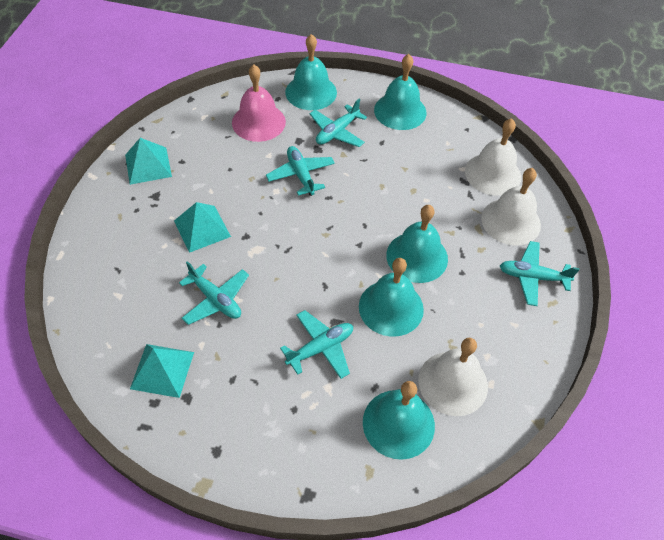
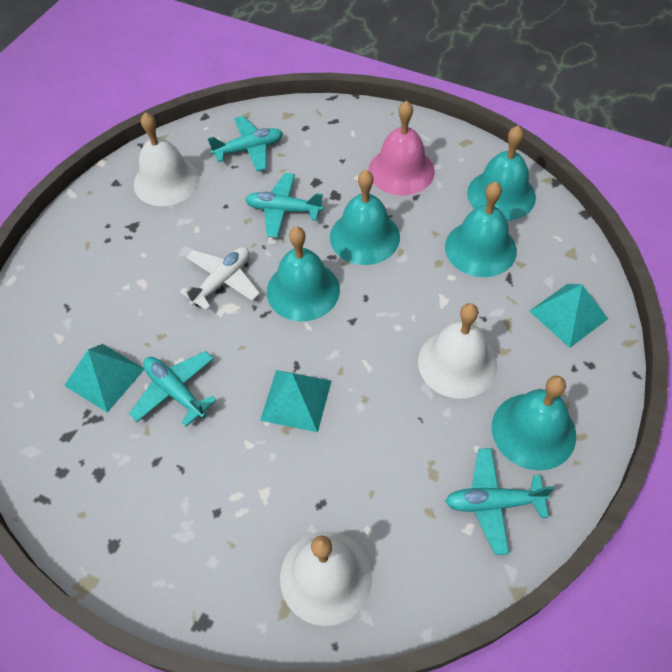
turquoise plane: [179,261,249,325] [266,146,335,196] [280,310,353,379] [310,99,367,147] [500,241,579,306] = 5 -> [129,351,217,427] [208,116,283,172] [245,173,324,238] [445,448,554,555] = 4
white plane: none = 0 -> [180,247,260,311] = 1

